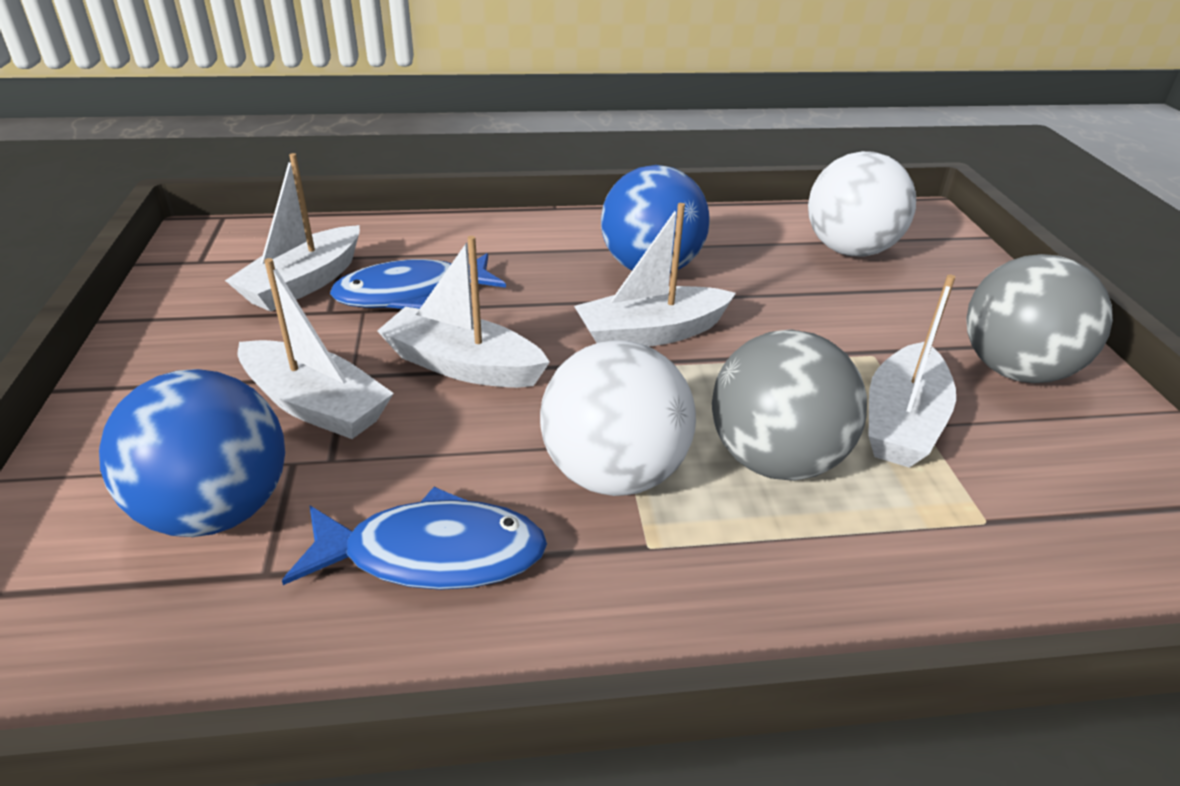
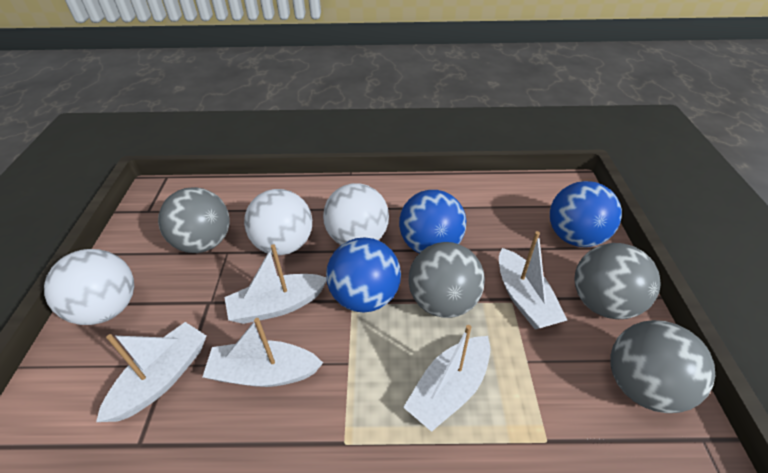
blue ball: [99,369,285,537] [601,165,710,273] = 2 -> [326,237,401,313] [399,190,466,253] [550,181,622,247] = 3
blue fish: [282,487,547,590] [330,253,506,309] = 2 -> none = 0
grey ball: [712,329,867,481] [966,254,1113,383] = 2 -> [158,187,230,253] [409,242,485,318] [574,243,660,319] [610,320,715,413] = 4
white ball: [540,340,696,496] [808,151,916,257] = 2 -> [44,249,134,325] [244,189,312,255] [323,183,389,245] = 3

